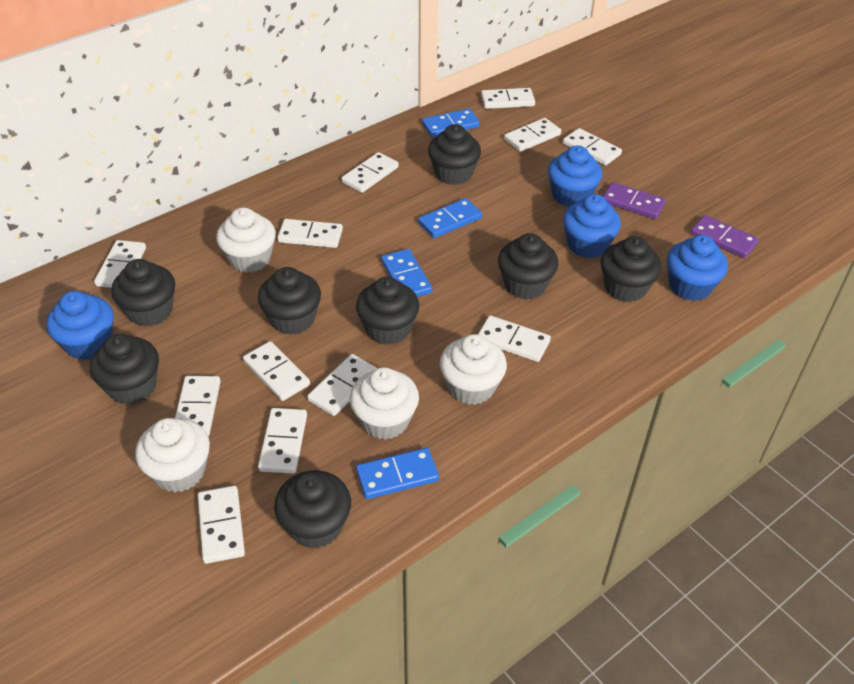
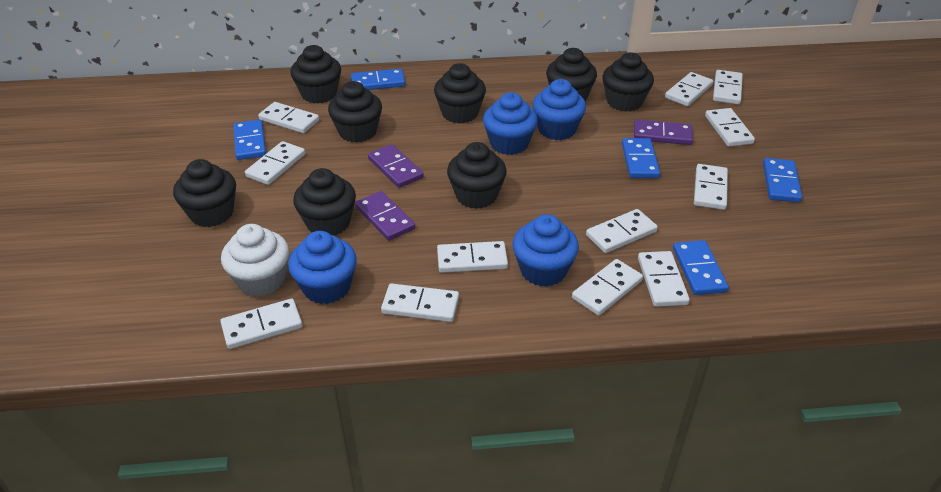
blue domino: [356,448,439,499] [381,249,432,297] [418,198,482,238] [422,109,480,137] = 4 -> [233,120,266,160] [351,69,405,90] [622,138,660,178] [673,240,729,295] [763,158,802,203] = 5
purple domino: [603,182,666,219] [690,215,759,258] = 2 -> [355,191,415,241] [368,144,424,188] [634,120,693,145] = 3
white cupcake: [135,418,210,492] [216,207,276,273] [350,367,419,440] [440,334,507,405] = 4 -> [221,224,289,297] = 1

